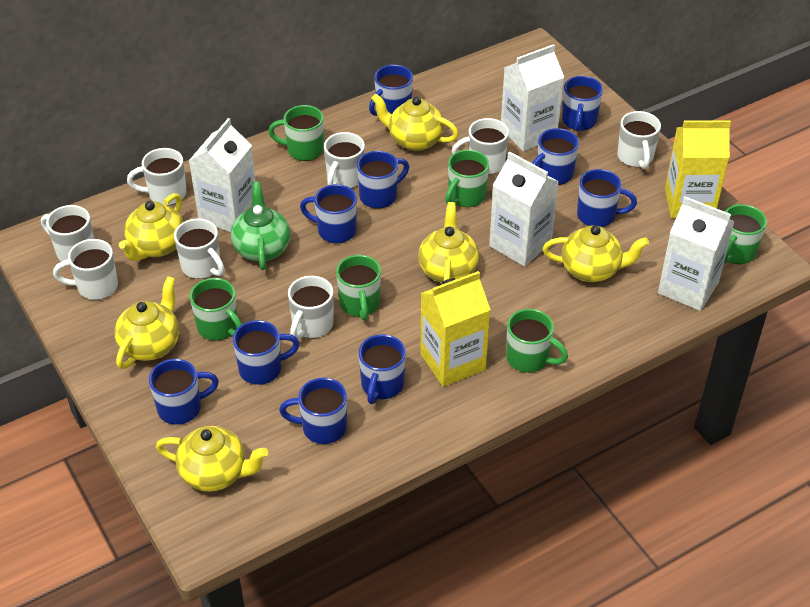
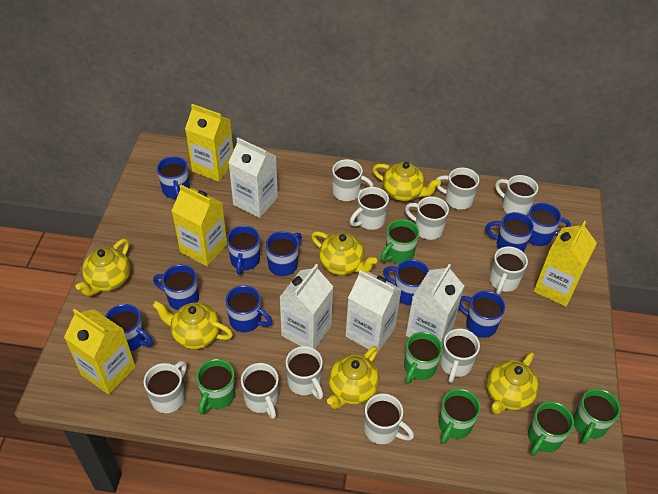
green teapot: [231,182,291,270] = 1 -> none = 0
white mug: [41,205,94,262] [53,239,118,300] [127,148,187,205] [174,219,225,279] [288,276,333,340] [324,132,365,188] [452,118,509,175] [617,111,661,169] = 8 -> [144,361,187,413] [241,363,279,419] [286,346,323,400] [332,159,374,201] [350,187,389,230] [364,394,414,444] [405,196,449,240] [436,167,479,210] [440,329,480,383] [490,246,528,294] [495,175,538,215] = 11
yellow carton: [420,271,491,387] [665,120,731,218] = 2 -> [64,309,136,395] [172,185,227,266] [185,104,233,182] [534,221,597,307] = 4

